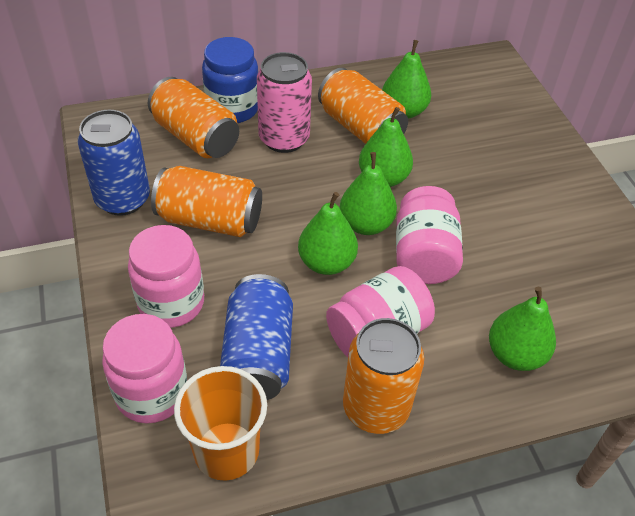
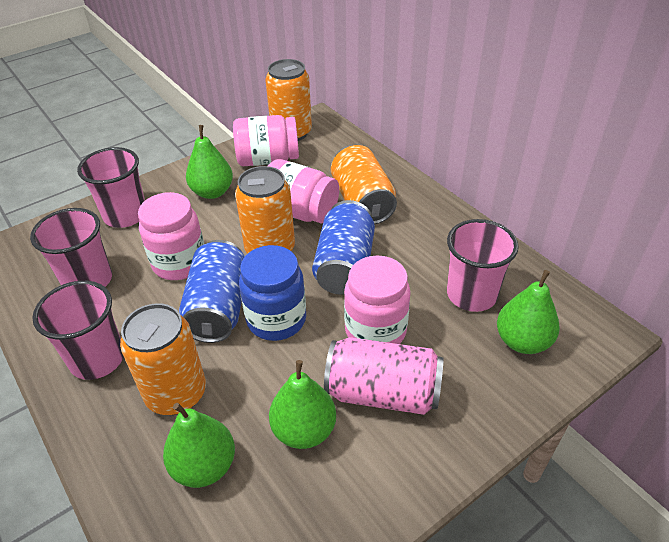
green pear: [298,192,358,275] [340,152,397,235] [359,107,413,187] [382,40,431,119] [489,287,556,371] = 5 -> [163,403,235,488] [186,125,233,199] [269,360,336,449] [497,270,560,354] = 4
orange cup: [174,366,267,481] = 1 -> none = 0
pink cup: none = 0 -> [30,208,112,287] [32,281,124,380] [77,147,145,228] [447,219,519,312] = 4

